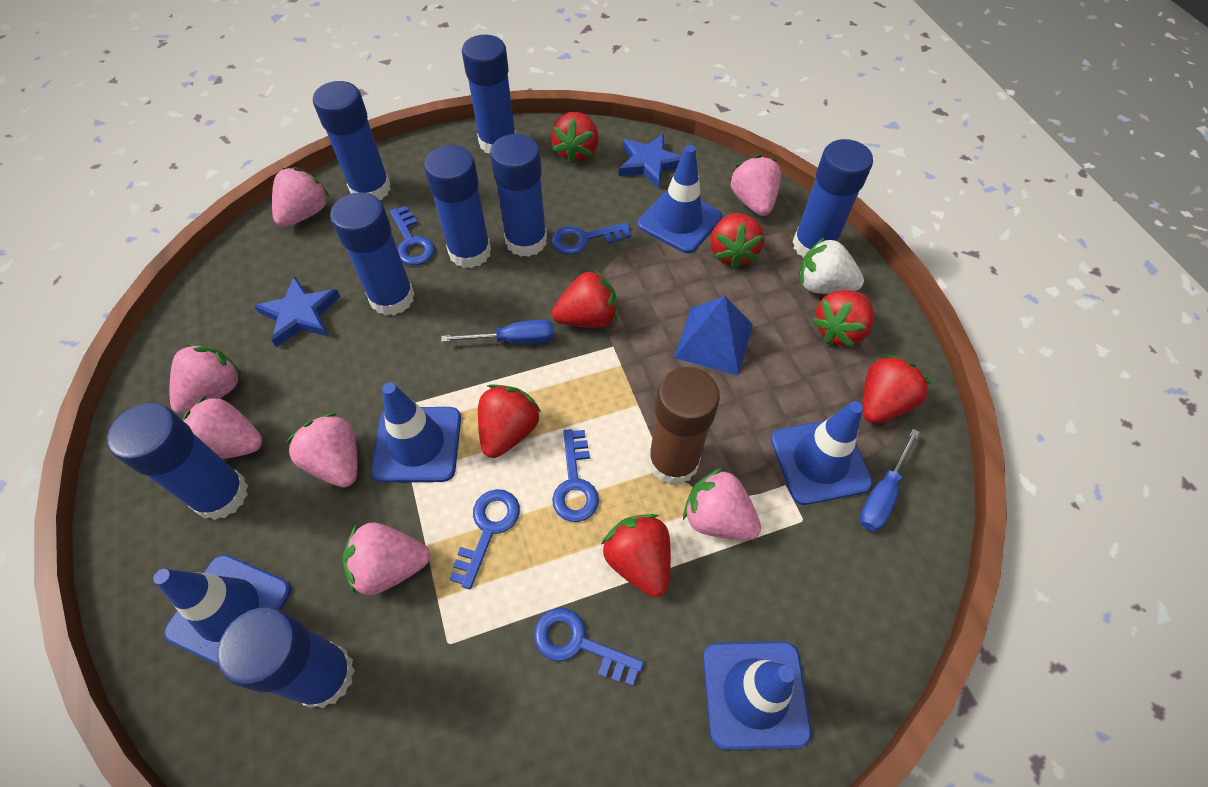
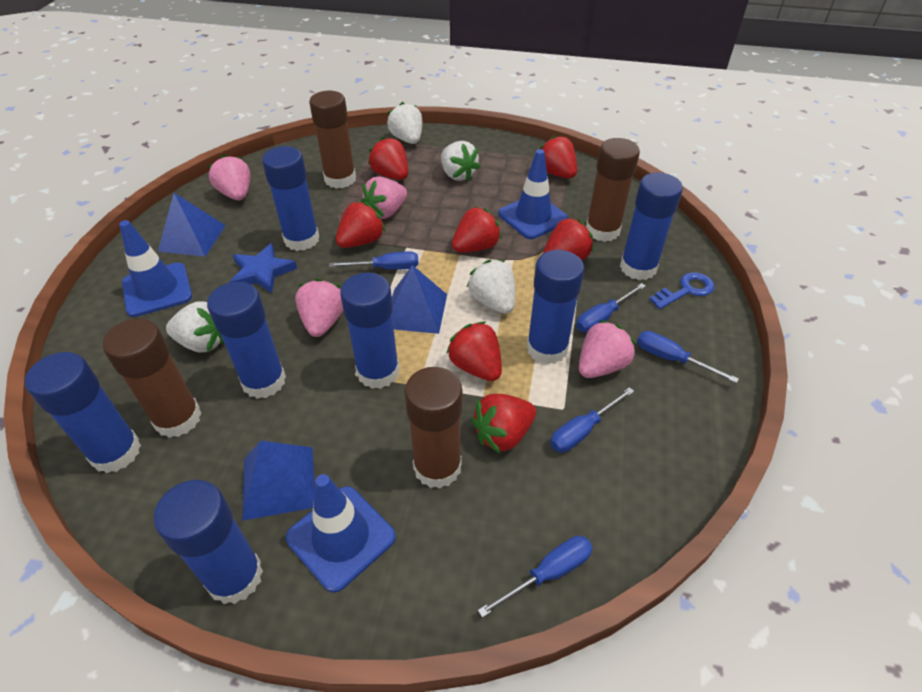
blue glue stick: [107,403,248,520] [217,607,355,708] [313,81,391,200] [330,192,414,316] [424,145,491,268] [462,35,516,154] [490,134,547,257] [793,139,873,259] = 8 -> [25,352,141,473] [154,480,263,604] [207,282,286,399] [262,146,319,251] [340,272,399,389] [527,250,584,365] [620,173,683,280] = 7
blue key: [390,206,435,265] [449,489,520,589] [534,608,644,686] [551,223,631,254] [552,429,599,522] = 5 -> [649,272,714,309] = 1
blue pyramid: [674,296,753,376] = 1 -> [158,193,226,257] [242,441,315,521] [392,265,447,334] = 3
blue screwdriver: [441,320,554,344] [859,429,920,532] = 2 -> [329,251,419,270] [478,536,593,618] [550,387,634,452] [576,283,646,333] [637,331,739,383] = 5
blue star: [254,276,341,348] [619,134,681,189] = 2 -> [230,243,297,293] = 1
blue traffic cone: [153,555,291,666] [371,382,461,482] [638,145,722,253] [703,641,811,750] [771,401,873,505] = 5 -> [119,220,192,317] [286,474,396,593] [498,149,569,239] = 3
brown glue stick: [648,367,720,485] = 1 -> [103,318,202,438] [309,91,356,189] [404,367,462,489] [586,138,640,242] = 4
pink strawberry: [170,344,242,415] [183,396,262,459] [272,167,330,227] [286,413,358,487] [343,523,430,595] [683,468,761,540] [730,155,781,216] = 7 -> [208,155,250,200] [295,278,343,337] [361,176,407,219] [579,320,636,378] = 4
white strawberry: [799,237,864,294] = 1 -> [166,301,224,353] [387,102,422,144] [441,141,480,181] [467,260,515,314] = 4

